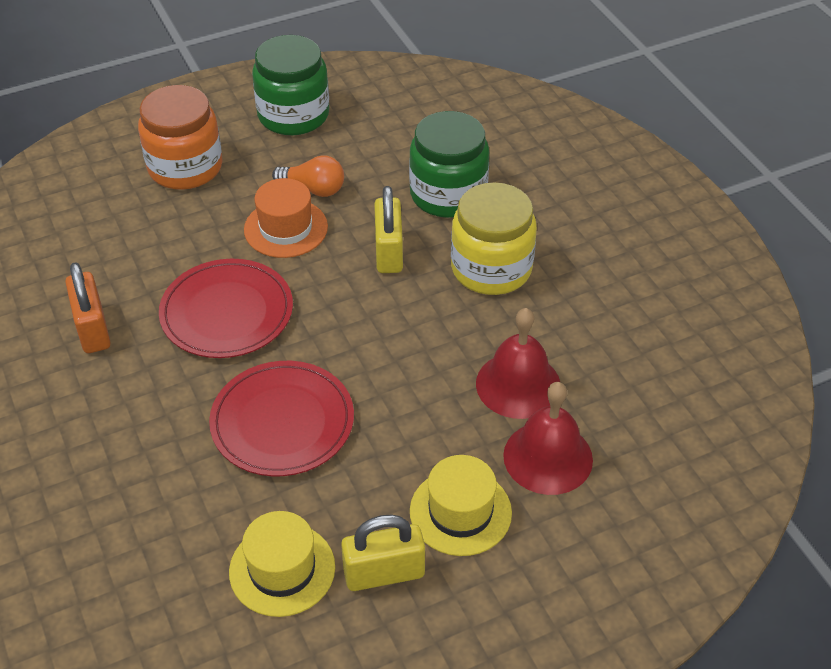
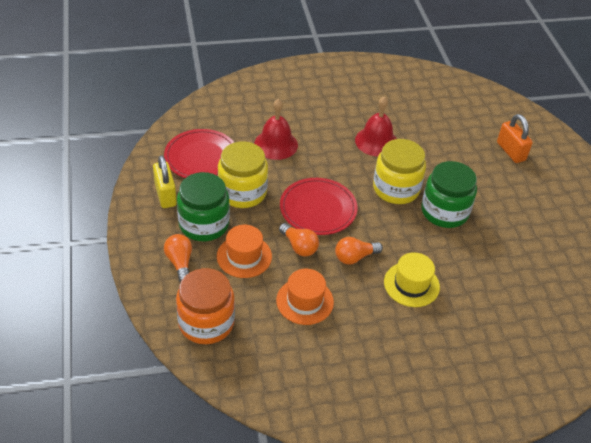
orange hat: [244,178,328,258] = 1 -> [217,225,272,278] [276,269,334,325] = 2
orange light bulb: [272,155,344,197] = 1 -> [164,234,192,283] [279,223,319,256] [335,237,383,265] = 3
yellow hat: [229,511,335,617] [410,455,512,556] = 2 -> [384,252,440,307] = 1
yellow jar: [451,182,537,295] = 1 -> [218,142,268,208] [373,139,426,204] = 2
yellow padlock: [341,514,425,591] [374,186,403,273] = 2 -> [153,155,177,208] = 1

